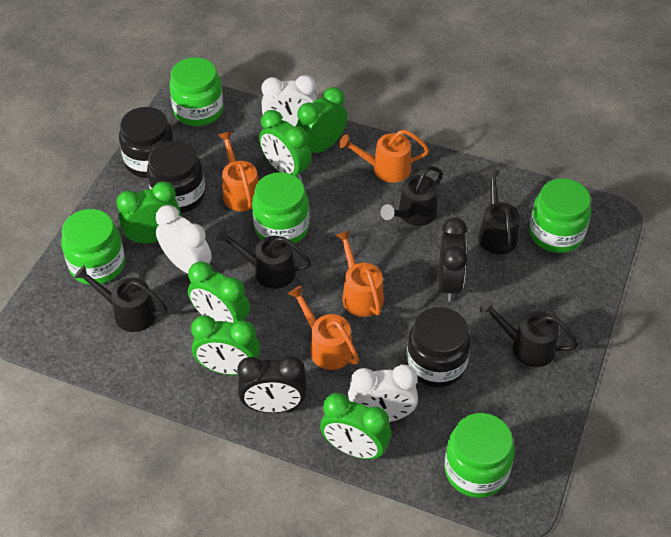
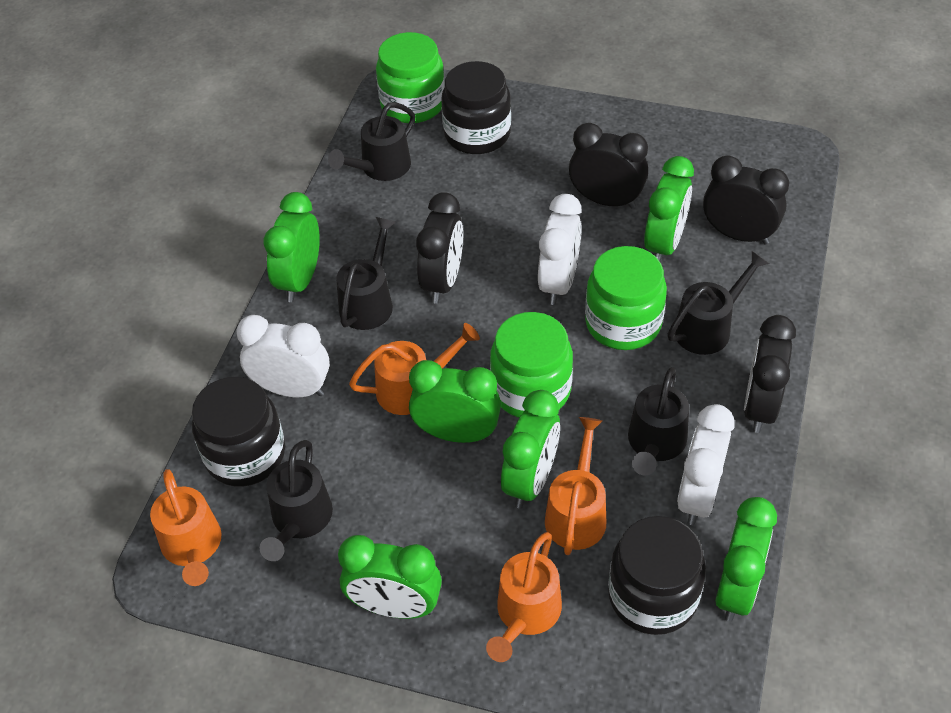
black clock: [237,356,307,413] [439,218,468,302] = 2 -> [416,192,463,304] [569,123,648,208] [703,155,789,245] [744,315,796,433] = 4
green jar: [61,209,125,285] [169,57,224,126] [252,172,309,244] [444,413,515,498] [529,178,591,253] = 5 -> [376,32,445,123] [490,312,573,418] [585,246,667,350] = 3

